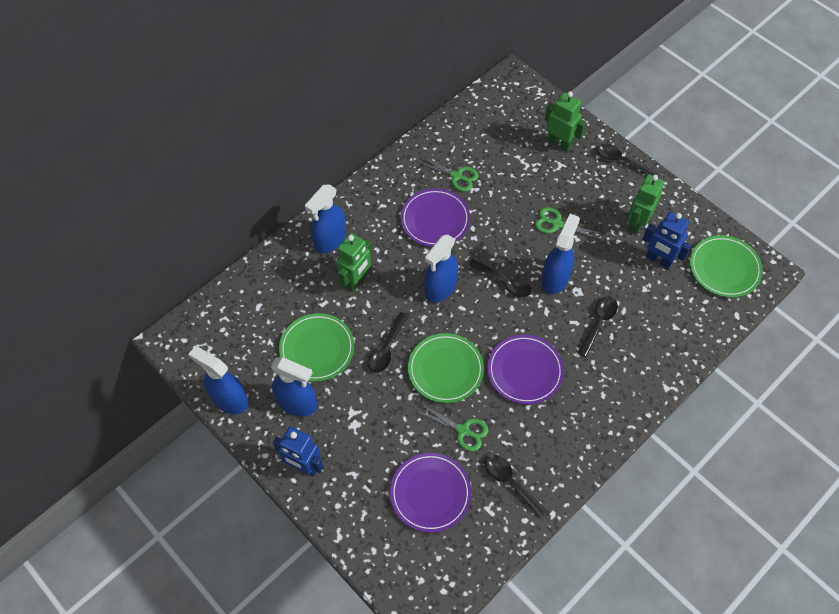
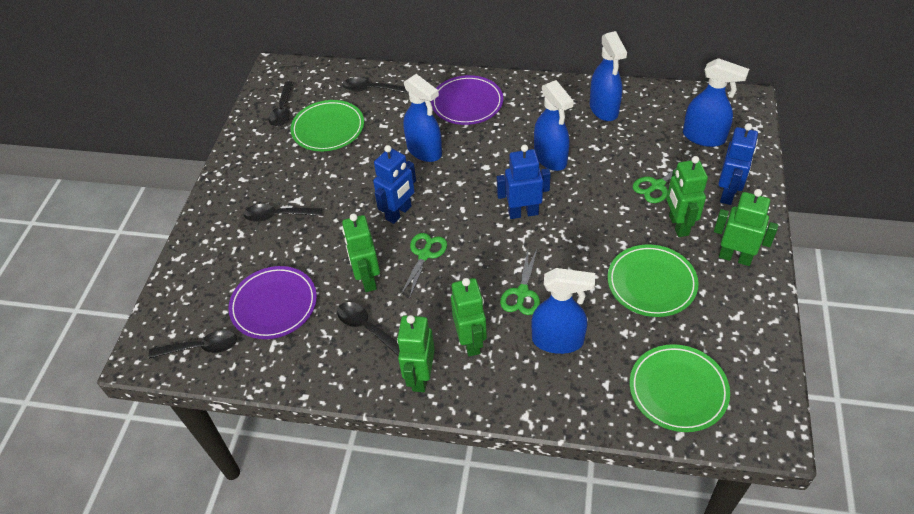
blue robot: [273,426,324,477] [643,212,691,269] = 2 -> [373,145,416,224] [497,145,551,219] [718,123,758,205] = 3
green robot: [336,233,372,292] [544,91,586,152] [628,174,664,234] = 3 -> [342,213,380,292] [397,315,435,392] [451,278,487,357] [666,156,708,237] [714,189,779,266] = 5
purple plate: [390,453,471,533] [401,188,470,247] [487,335,564,405] = 3 -> [228,266,317,339] [431,75,503,125] = 2

